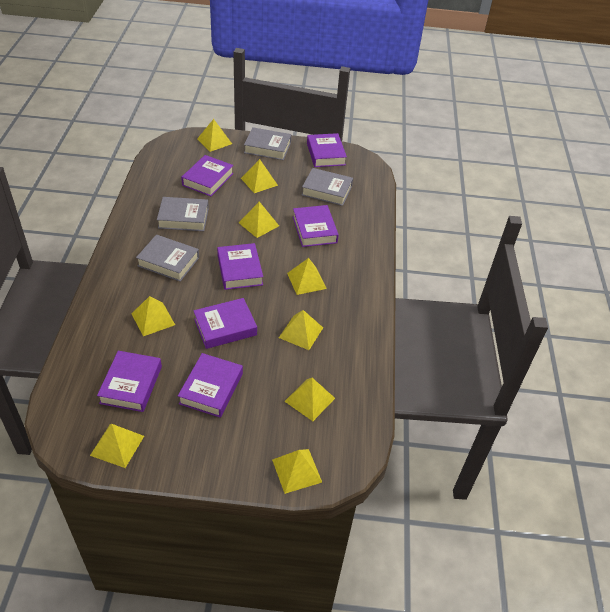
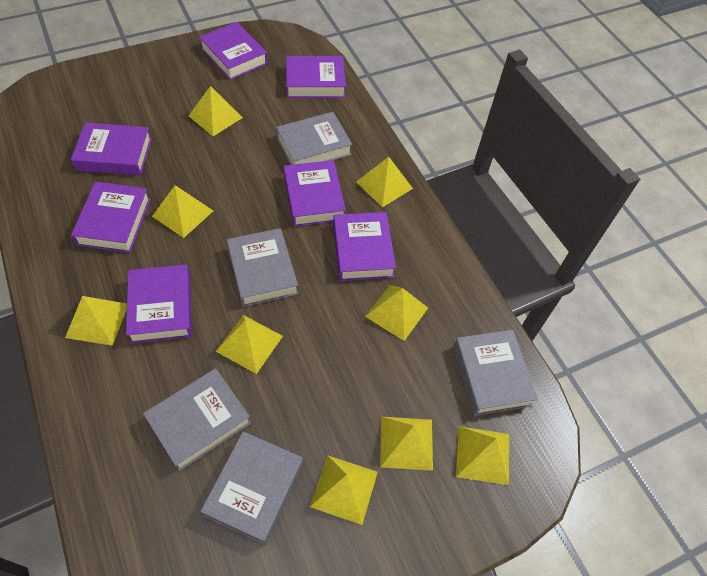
grey book: [136,234,199,282] [157,197,209,231] [244,127,291,160] [302,168,353,206] = 4 -> [143,368,251,472] [200,431,303,545] [227,228,298,307] [276,112,352,165] [453,330,538,416] = 5

